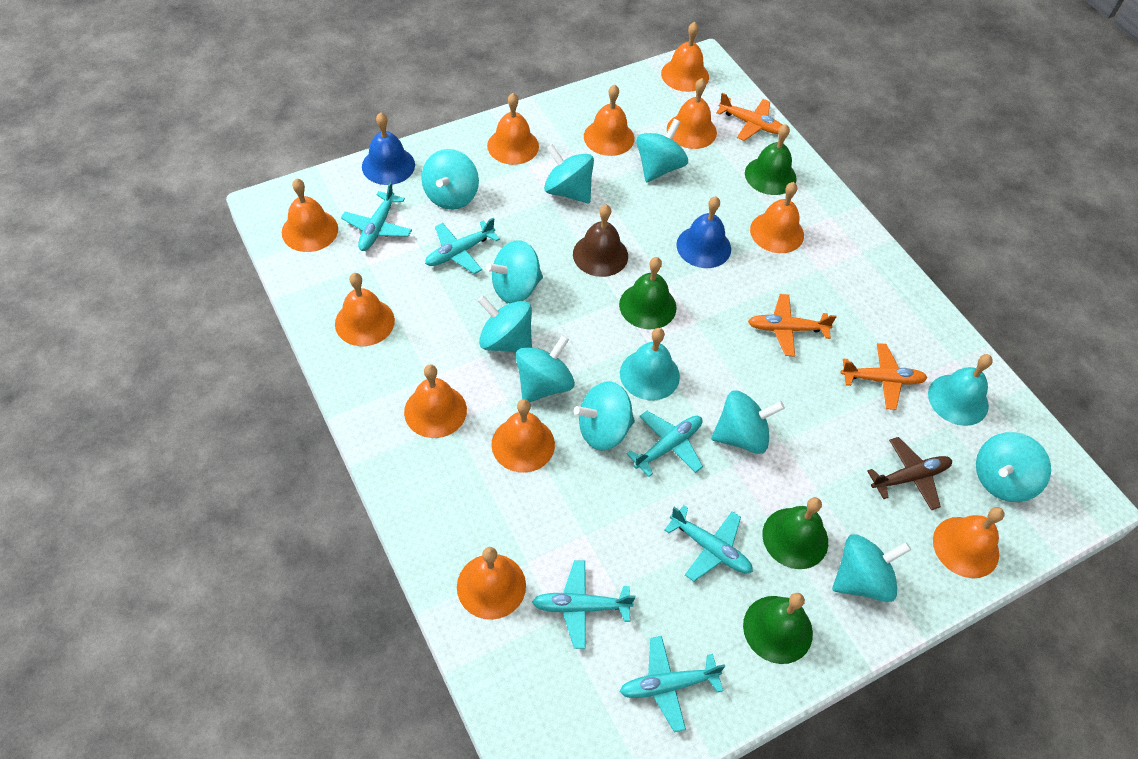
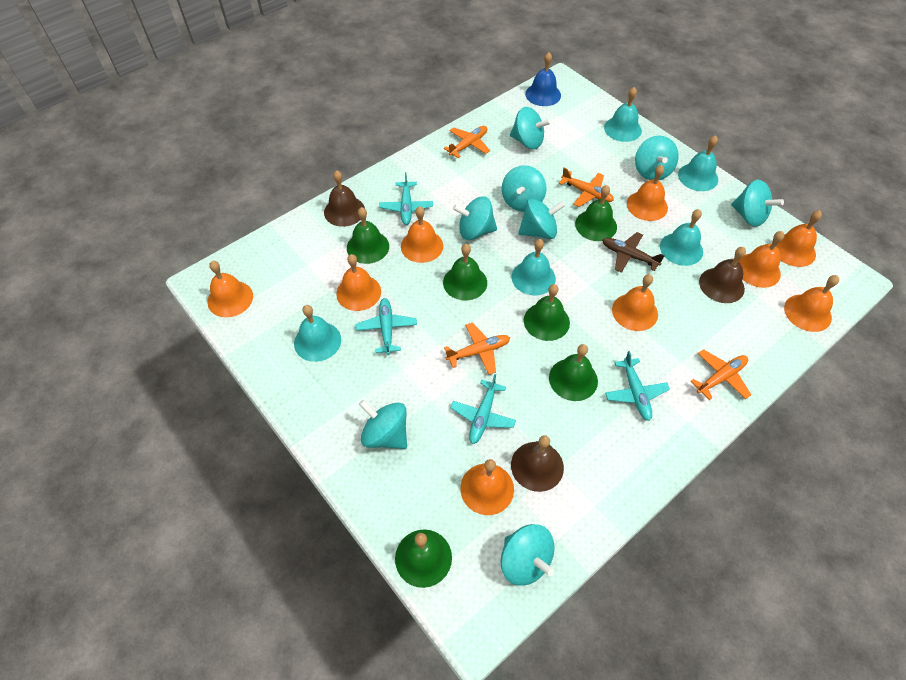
blue bell: [362,112,415,185] [676,196,731,268] = 2 -> [525,52,561,106] = 1
brown bell: [573,205,628,277] = 1 -> [324,170,365,227] [511,435,564,492] [699,247,746,303] = 3
green bell: [619,257,677,329] [743,593,813,664] [745,124,797,195] [762,497,828,569] = 4 -> [347,207,389,264] [395,529,452,588] [443,244,487,300] [524,284,570,341] [549,344,598,401] [575,185,617,241] = 6
orange bell: [282,178,338,252] [335,273,395,346] [404,365,467,438] [457,547,526,620] [487,93,539,165] [491,399,555,473] [584,85,634,156] [661,22,709,92] [667,78,717,149] [750,182,804,253] [933,507,1004,578] = 11 -> [207,261,253,317] [336,254,381,311] [401,206,443,263] [460,459,514,515] [612,274,658,331] [627,165,668,221] [738,231,784,288] [776,210,822,267] [784,275,839,332] = 9
orange plane: [716,93,782,141] [748,294,837,356] [841,343,927,410] = 3 -> [444,126,490,158] [444,323,510,375] [559,168,614,207] [690,349,751,400] = 4
turquoise bell: [620,328,680,400] [928,354,993,426] = 2 -> [294,305,341,362] [512,239,556,296] [604,87,642,142] [660,209,703,266] [678,135,718,191] = 5
turquoise plane: [341,182,412,251] [425,217,500,274] [532,560,635,649] [620,636,725,732] [626,411,703,477] [665,505,753,581] = 6 -> [356,298,417,355] [379,172,433,225] [450,374,516,444] [605,351,670,421] = 4
turquoise spinning top: [421,149,479,210] [477,295,532,353] [486,240,543,304] [516,335,575,402] [544,144,594,203] [574,381,635,450] [636,119,688,183] [711,390,785,454] [832,534,911,602] [976,432,1051,502] = 10 -> [359,399,407,449] [453,196,497,240] [501,524,555,585] [502,165,547,212] [510,107,551,149] [518,198,565,239] [635,136,679,180] [731,180,784,227] = 8

